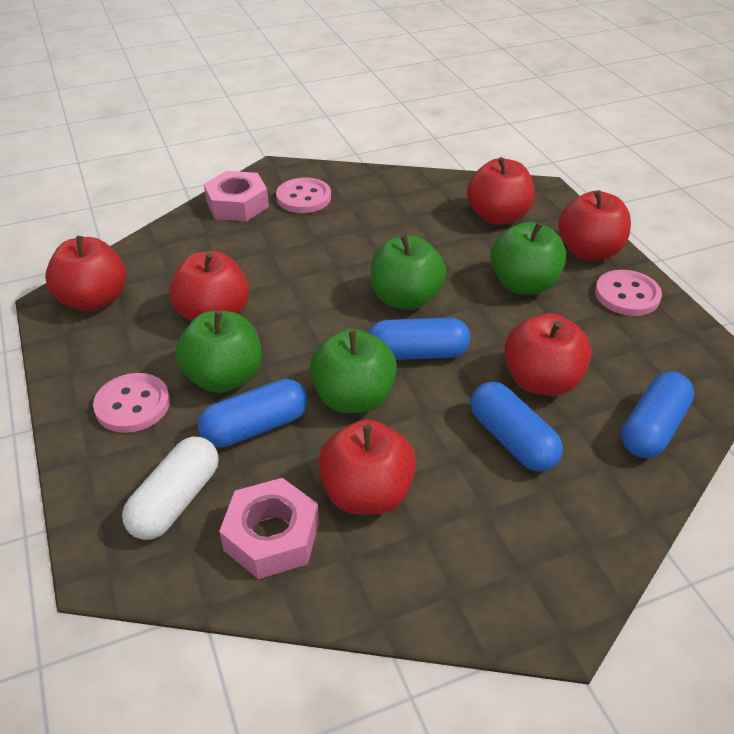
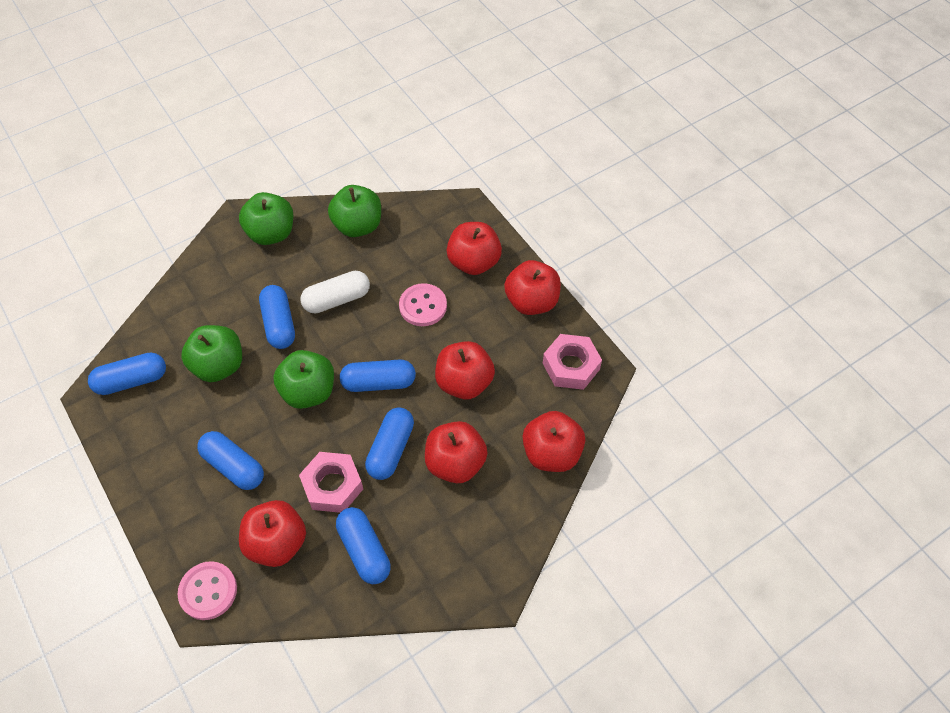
blue capsule: [198,379,307,448] [368,318,470,360] [471,382,563,472] [621,372,694,458] = 4 -> [88,353,166,395] [197,431,264,490] [259,285,295,349] [336,507,391,584] [340,360,416,392] [365,407,414,480] = 6
pink button: [93,373,170,433] [276,178,331,213] [595,270,662,316] = 3 -> [177,561,237,620] [399,283,447,326] = 2

